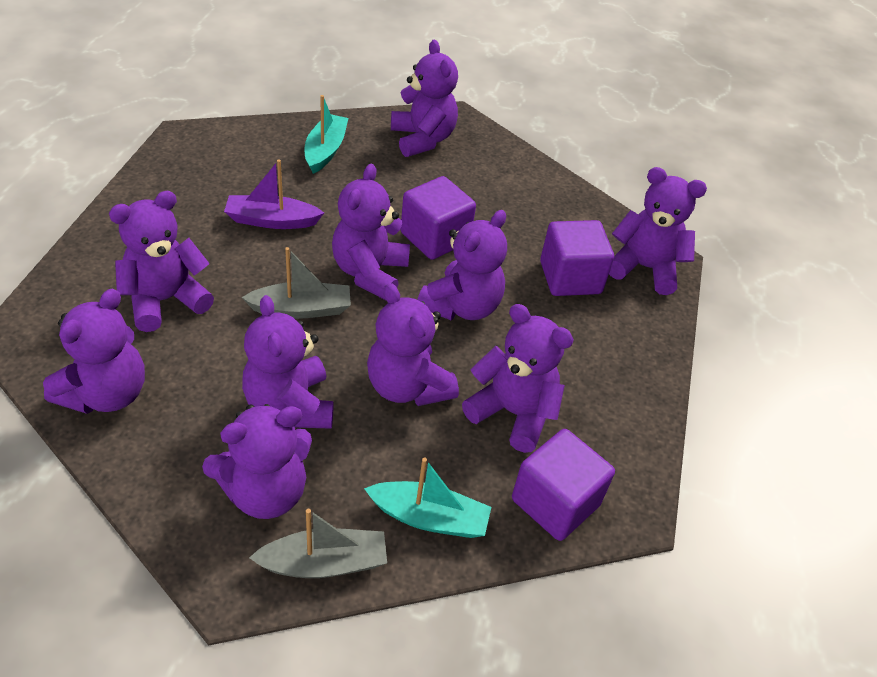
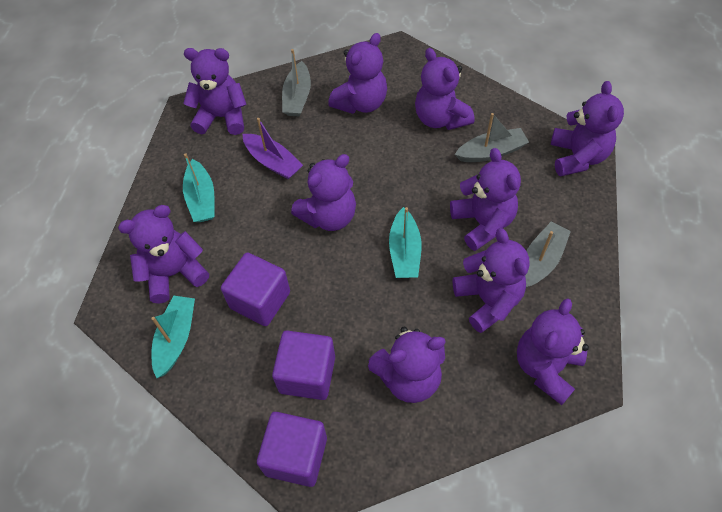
grey boat: [241,247,351,319] [249,509,387,578] = 2 -> [282,49,311,116] [455,113,529,162] [525,222,571,288] = 3
turquoise boat: [305,95,349,174] [364,457,491,538] = 2 -> [151,295,195,378] [183,153,214,222] [389,207,422,278] = 3

